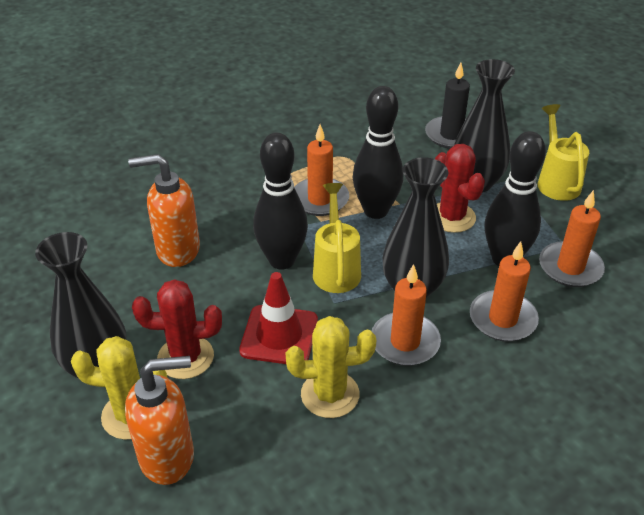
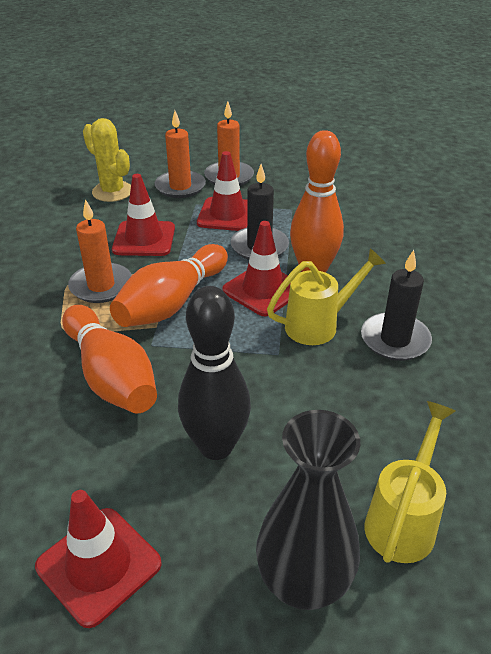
black bowling pin: [253,133,308,270] [352,86,404,219] [485,131,546,266] = 3 -> [178,286,251,460] = 1
black candle: [425,63,470,149] = 1 -> [231,164,289,260] [361,250,432,361] = 2
black vase: [35,232,127,379] [382,157,449,298] [454,59,515,193] = 3 -> [256,410,360,610] = 1
orange bowling pin: none = 0 -> [62,305,157,413] [110,244,228,327] [290,130,344,273] = 3
orange candle: [294,124,349,216] [372,264,441,366] [470,241,539,342] [539,190,605,287] = 4 -> [68,199,132,303] [155,111,206,198] [204,101,254,186] = 3
orange soap dispenser: [125,356,194,485] [128,154,200,267] = 2 -> none = 0
red cactus: [132,279,222,379] [435,144,485,233] = 2 -> none = 0
red traffic cone: [239,272,318,364] = 1 -> [35,490,162,628] [112,174,175,256] [197,151,247,231] [222,221,290,316] = 4
yellow cactus: [71,336,167,440] [286,316,376,418] = 2 -> [83,118,131,202] = 1

